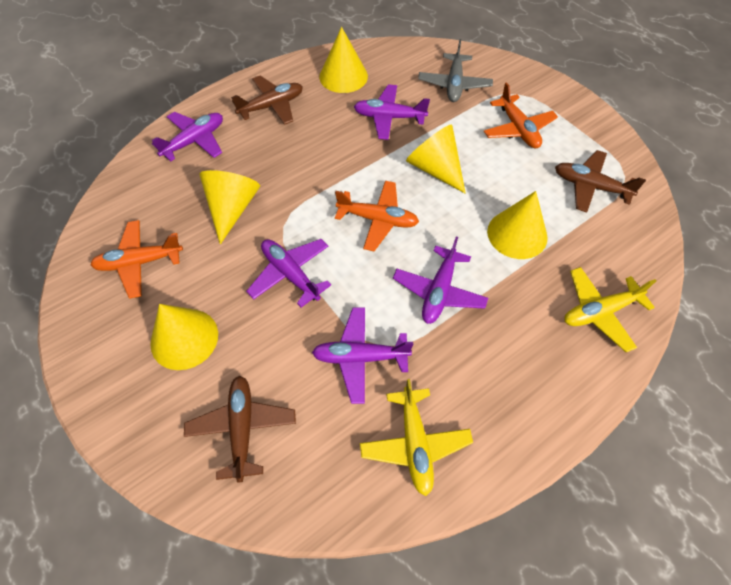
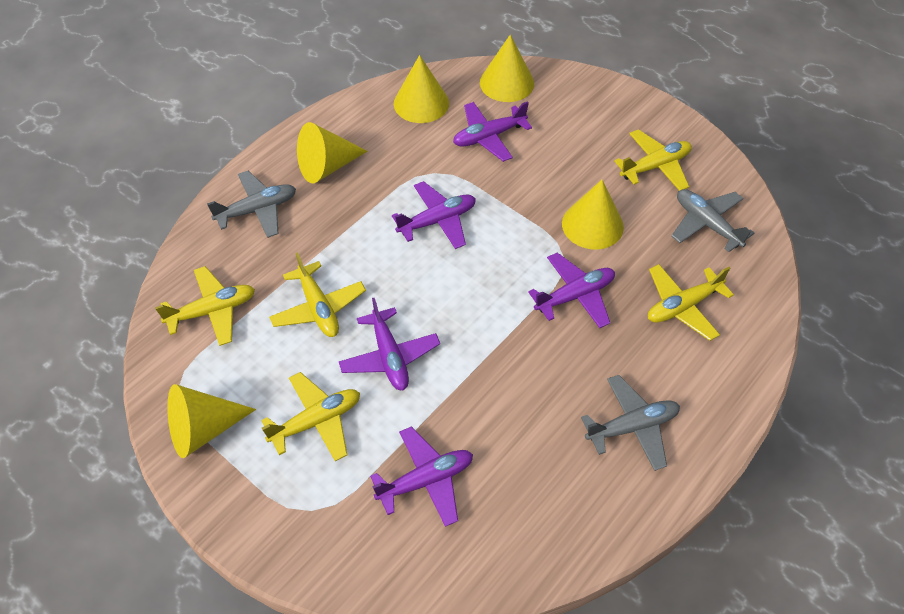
brown plane: [184,376,296,483] [231,75,303,125] [555,150,646,213] = 3 -> none = 0
grey plane: [418,39,493,102] = 1 -> [207,171,296,238] [581,375,680,471] [672,189,755,252] = 3
orange plane: [90,220,183,299] [335,181,419,251] [484,82,558,148] = 3 -> none = 0
yellow plane: [360,379,473,496] [564,267,656,352] = 2 -> [155,266,255,346] [261,372,360,461] [269,252,366,337] [614,129,692,191] [648,264,734,341] = 5

